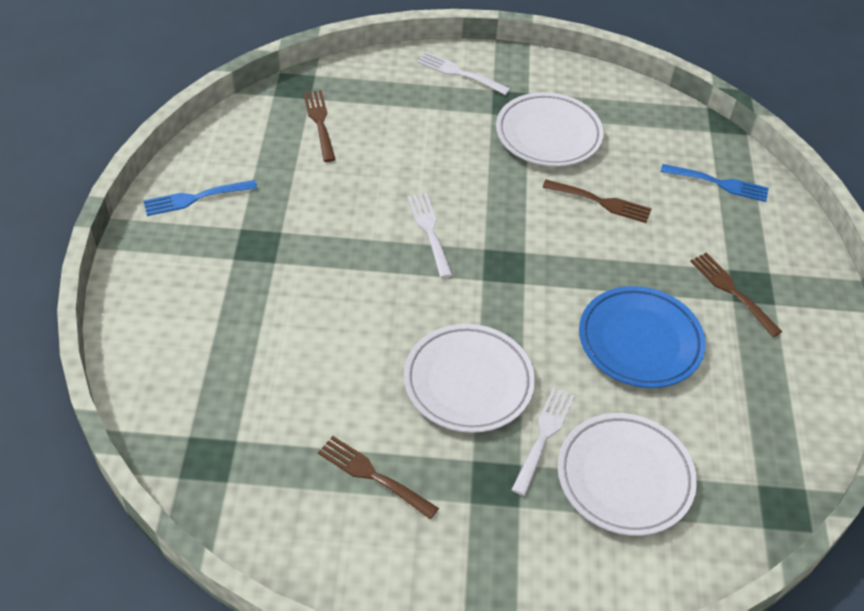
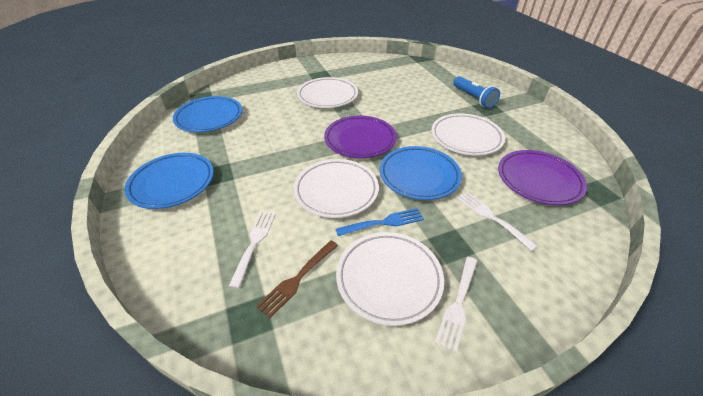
blue flashlight: none = 0 -> [454,76,500,108] = 1
blue fork: [143,180,257,216] [661,164,769,202] = 2 -> [336,208,424,236] = 1
blue plate: [579,286,706,388] = 1 -> [125,153,214,209] [173,96,242,132] [380,146,462,200] = 3
brown fork: [303,90,336,162] [318,436,439,519] [542,180,651,223] [690,253,782,337] = 4 -> [256,240,338,318] = 1
purple plate: none = 0 -> [324,115,396,158] [498,150,587,205] = 2
white plate: [404,324,535,433] [496,92,604,167] [558,413,697,536] = 3 -> [294,159,379,218] [297,77,358,108] [336,232,444,326] [431,113,505,155] = 4

